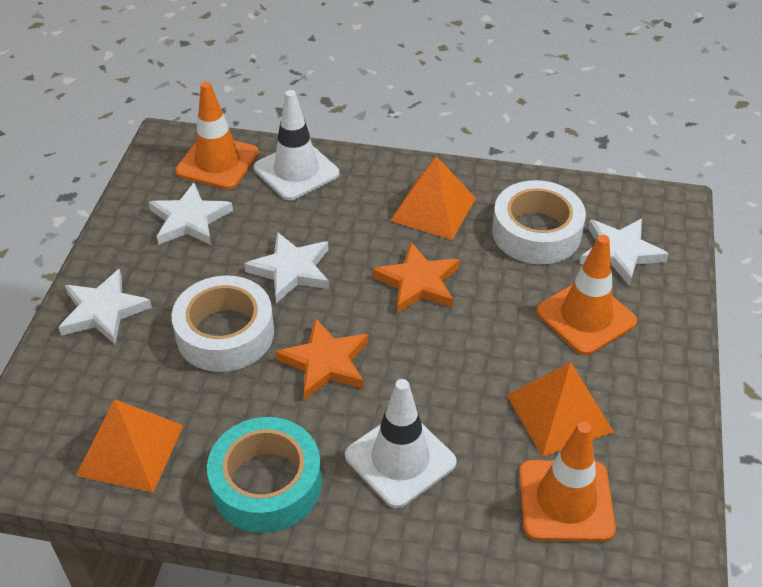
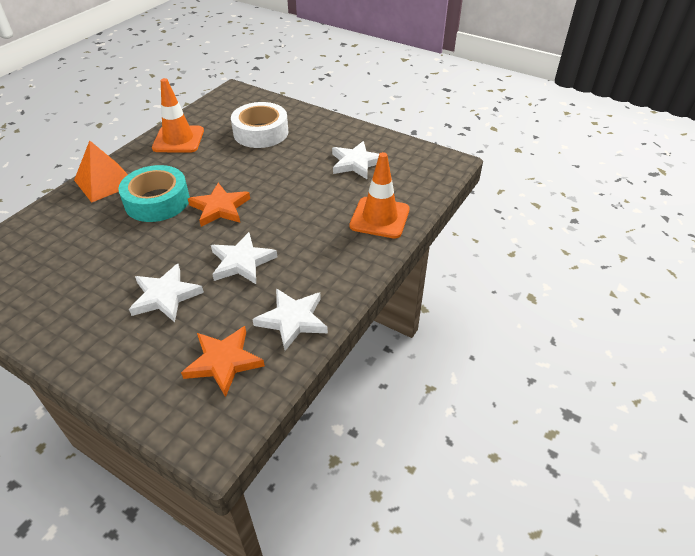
orange pyramid: [76,399,184,493] [390,156,476,240] [507,362,614,457] = 3 -> [74,140,128,203] = 1
orange traffic cone: [175,82,259,189] [519,422,616,542] [536,235,637,355] = 3 -> [152,78,204,153] [349,152,410,238] = 2
white tape: [172,276,274,372] [492,180,586,264] = 2 -> [231,102,288,148] = 1
white traffic cone: [254,90,339,200] [345,379,457,508] = 2 -> none = 0

